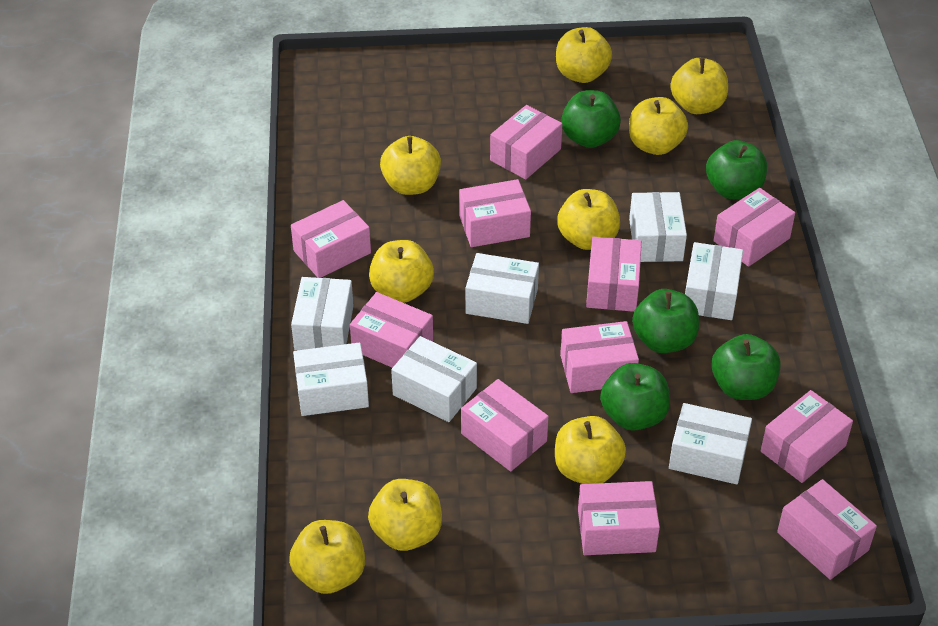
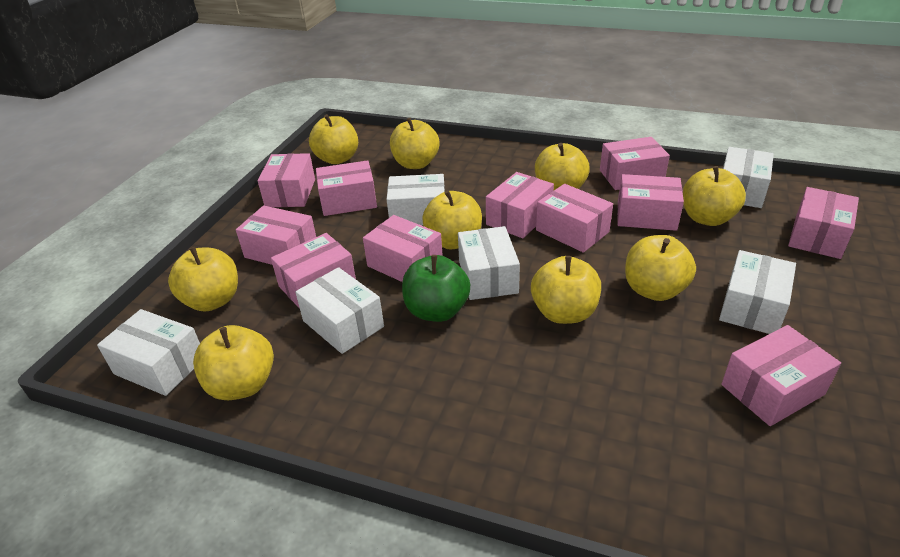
green apple: [561,90,621,148] [600,363,670,431] [632,289,699,353] [706,140,767,199] [711,334,781,400] = 5 -> [402,255,470,322] = 1
white box: [291,277,354,350] [293,343,369,416] [391,336,477,422] [466,253,539,324] [629,192,687,262] [669,403,752,485] [685,242,743,320] = 7 -> [97,309,200,396] [295,267,384,354] [387,174,445,226] [458,226,520,300] [719,250,796,334] [723,147,774,208] = 6

